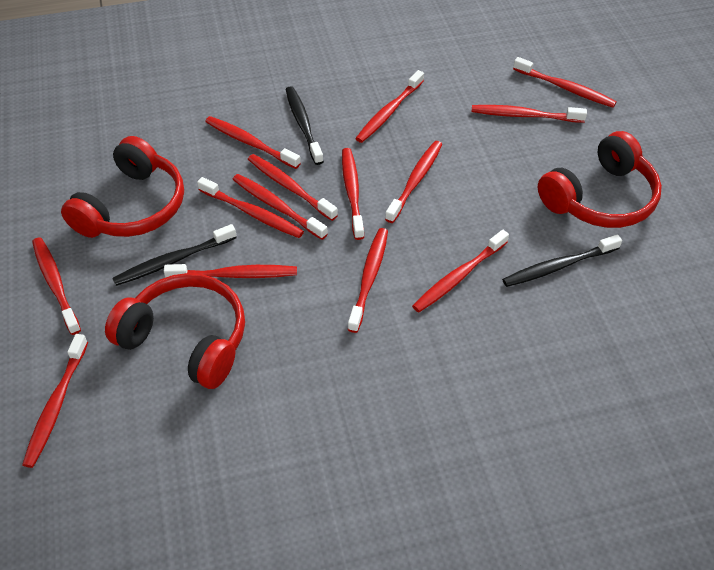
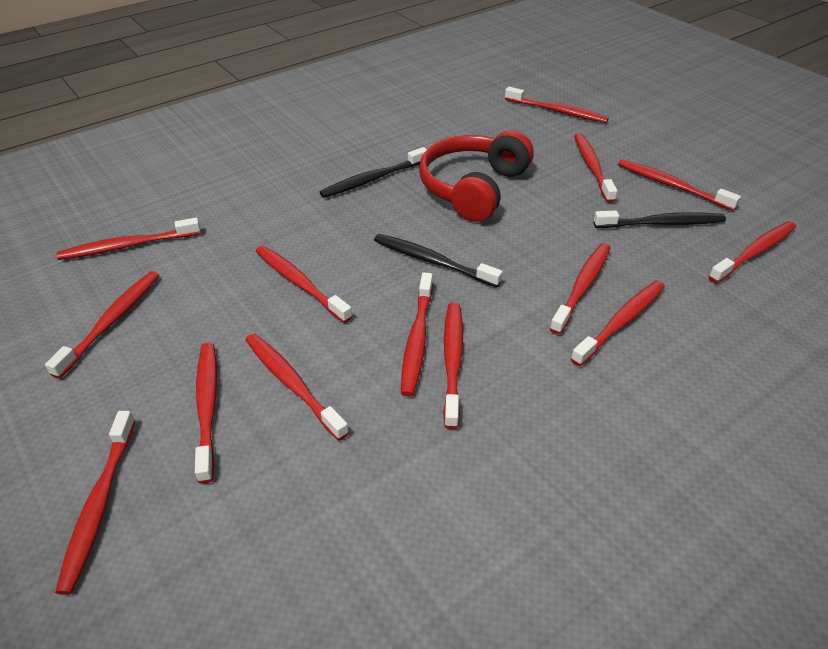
red headphones: [61,136,184,238] [105,273,245,389] [538,131,662,228] = 3 -> [419,130,534,222] = 1

